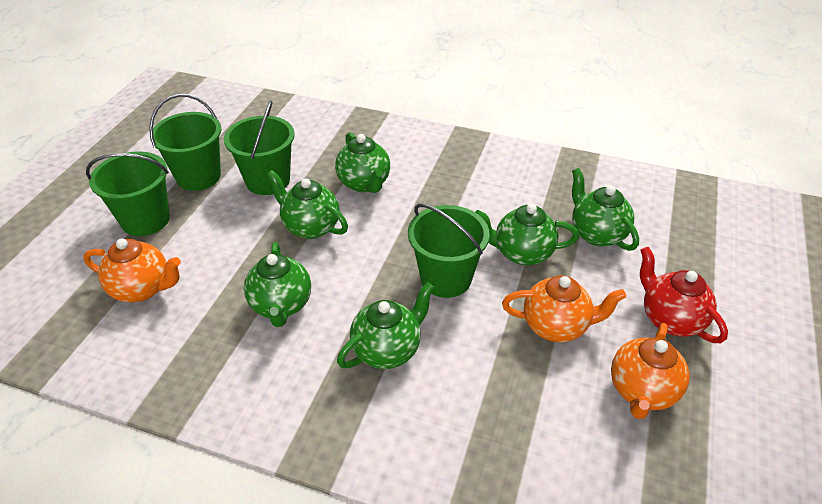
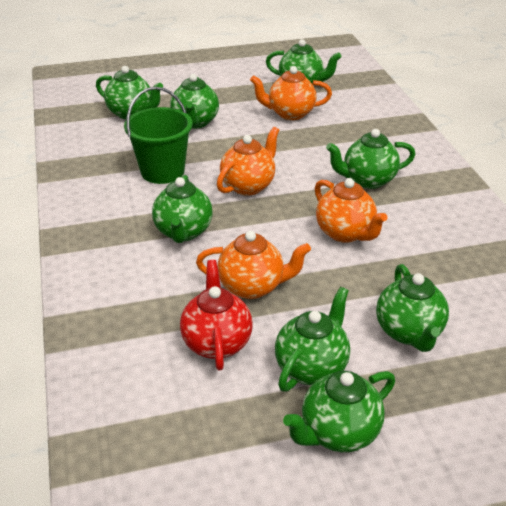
green bucket: [86,151,170,236] [149,94,222,191] [224,100,295,195] [408,204,490,298] = 4 -> [124,87,193,184] = 1
green teapot: [244,242,311,327] [267,170,348,239] [335,132,390,193] [337,282,434,369] [475,204,579,266] [572,168,639,251] = 6 -> [96,66,163,119] [152,175,213,243] [170,74,219,129] [266,39,342,86] [275,287,350,392] [283,371,395,452] [326,129,415,189] [376,264,449,352] = 8
orange teapot: [83,239,181,302] [502,275,626,342] [611,323,690,419] = 3 -> [196,231,311,299] [217,127,279,196] [250,66,332,120] [315,178,387,243] = 4

